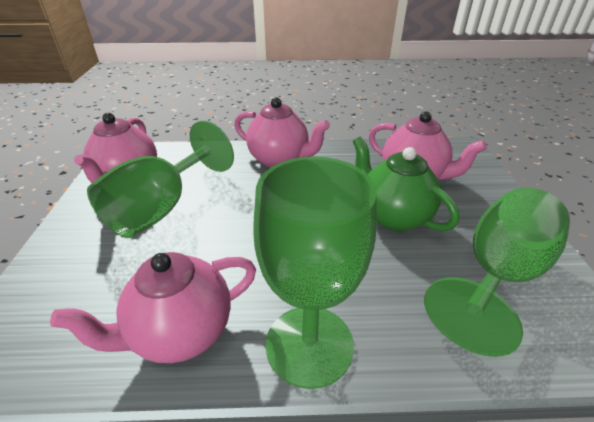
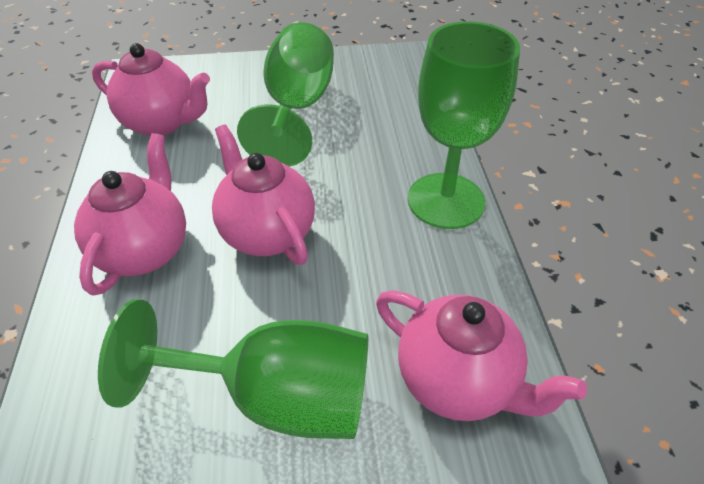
green teapot: [353,137,459,231] = 1 -> none = 0

